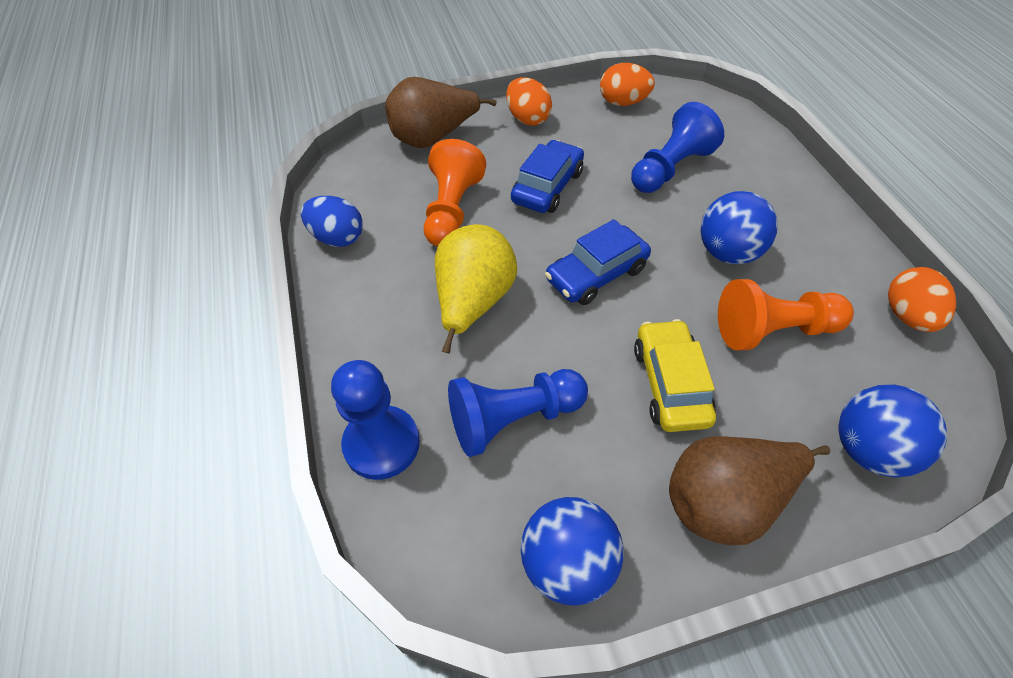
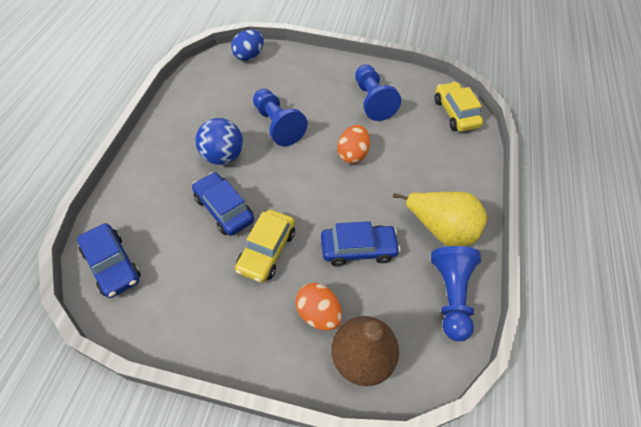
blue ball: [521,497,624,606] [701,191,778,264] [839,385,947,478] = 3 -> [195,118,243,165] = 1
blue car: [511,140,584,213] [545,219,651,305] = 2 -> [77,223,141,298] [192,172,254,236] [321,221,401,266] = 3
brown pear: [385,77,497,148] [669,436,830,545] = 2 -> [331,316,399,386] = 1
orange egg: [506,77,552,126] [600,63,655,106] [888,267,956,332] = 3 -> [295,283,342,331] [337,125,370,164] = 2
orange pawn: [424,139,486,247] [718,279,854,350] = 2 -> none = 0
yellow car: [634,319,716,432] = 1 -> [235,210,295,283] [435,82,483,132] = 2

